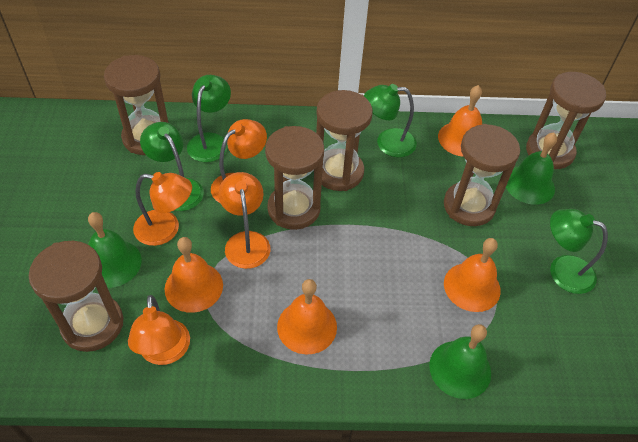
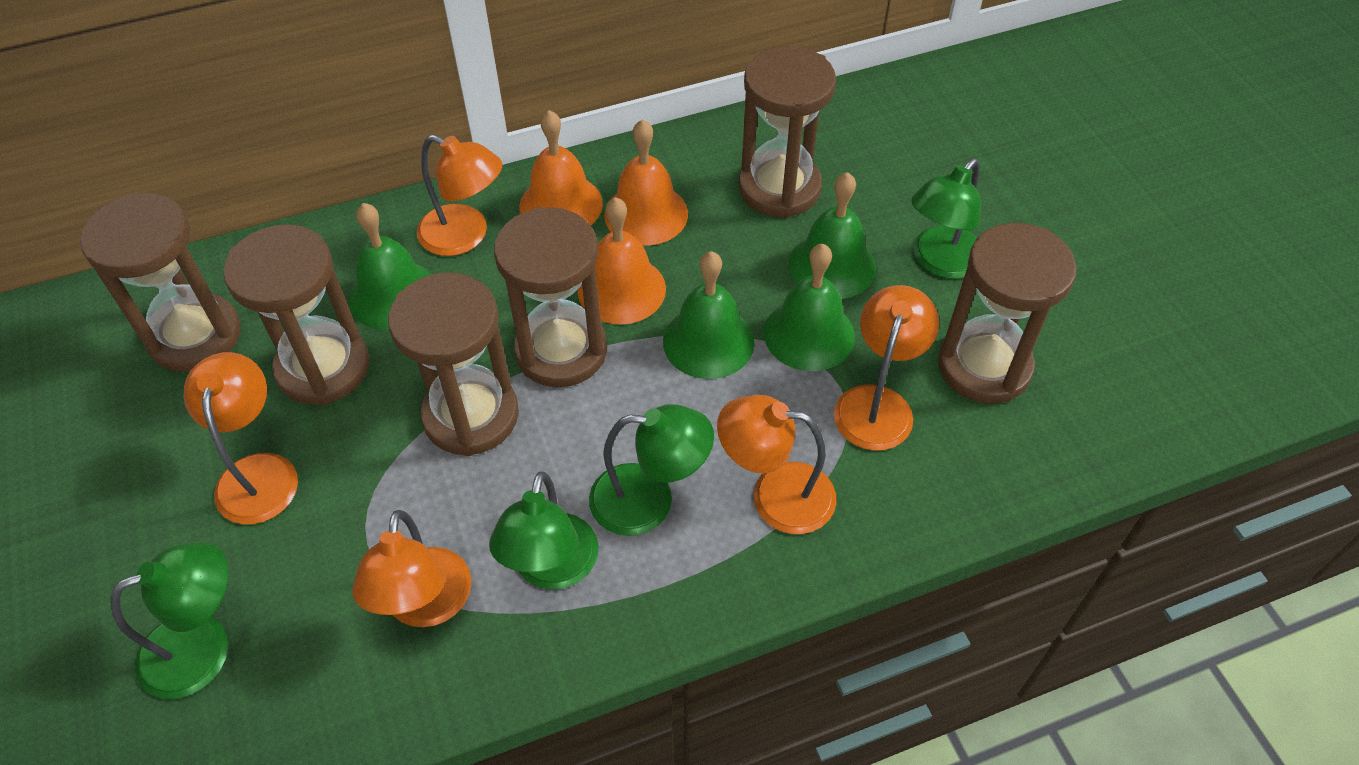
green bell: [88,212,142,288] [429,324,491,399] [506,133,557,205] = 3 -> [349,203,431,330] [663,251,754,379] [764,244,855,371] [789,172,876,299] = 4
orange bell: [165,237,223,313] [277,279,337,354] [438,85,482,157] [444,238,501,312] = 4 -> [519,110,603,226] [578,197,666,325] [604,119,688,246] = 3
orange lamp: [128,295,190,365] [133,172,192,246] [211,119,267,203] [218,172,271,269] = 4 -> [184,352,298,524] [352,510,471,627] [417,135,502,256] [717,395,837,534] [834,285,939,451] = 5

